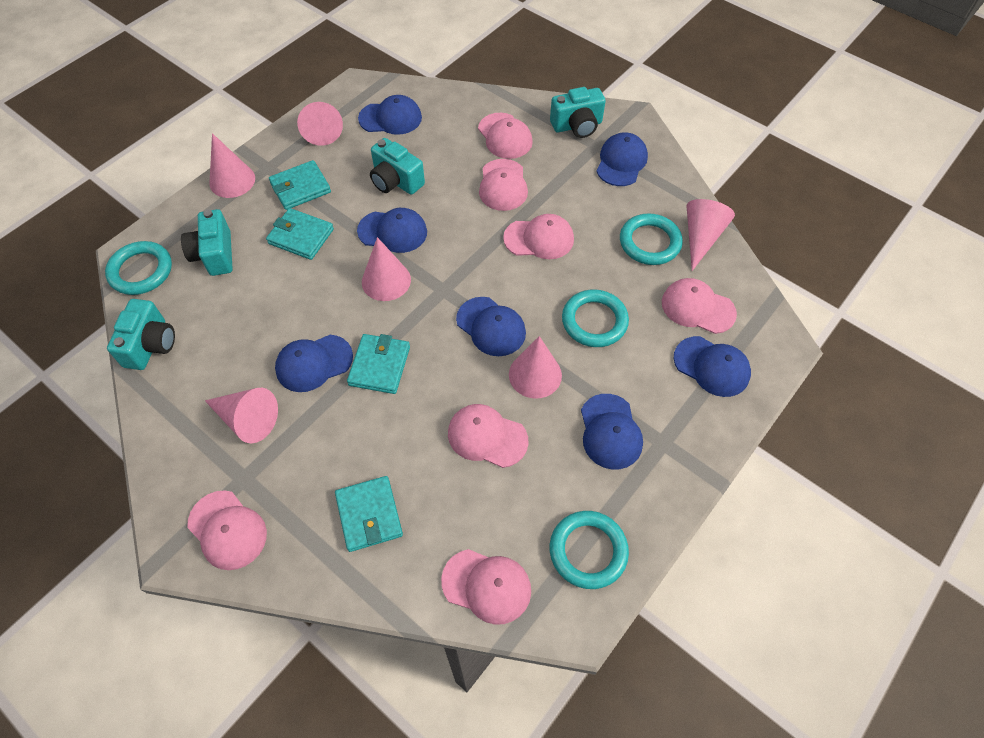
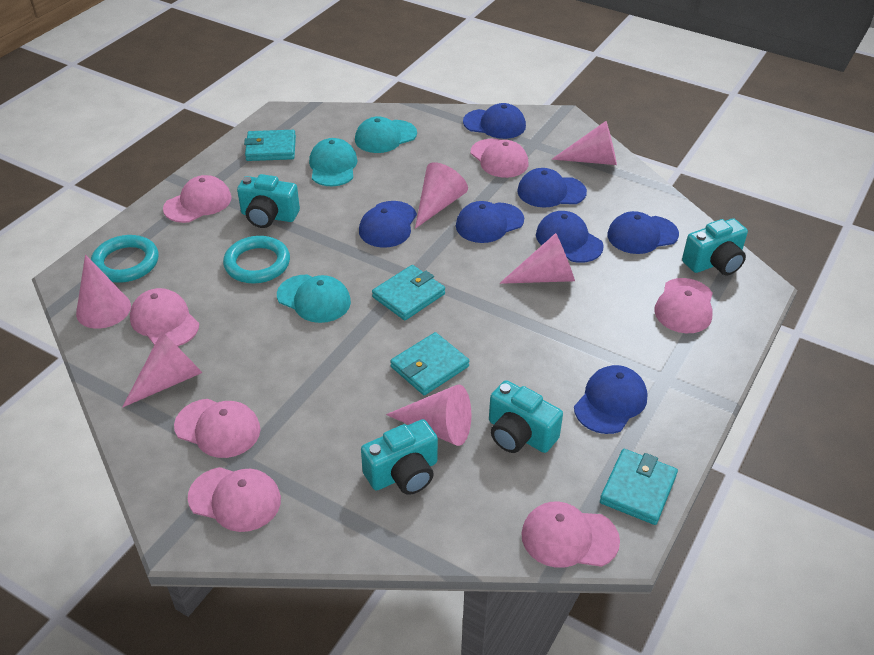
turquoise cap: none = 0 -> [277,274,351,323] [309,138,358,186] [355,116,417,153] = 3
turquoise ring: [105,241,172,295] [550,511,629,589] [562,289,629,347] [620,213,683,265] = 4 -> [91,235,159,283] [223,236,290,283] = 2

